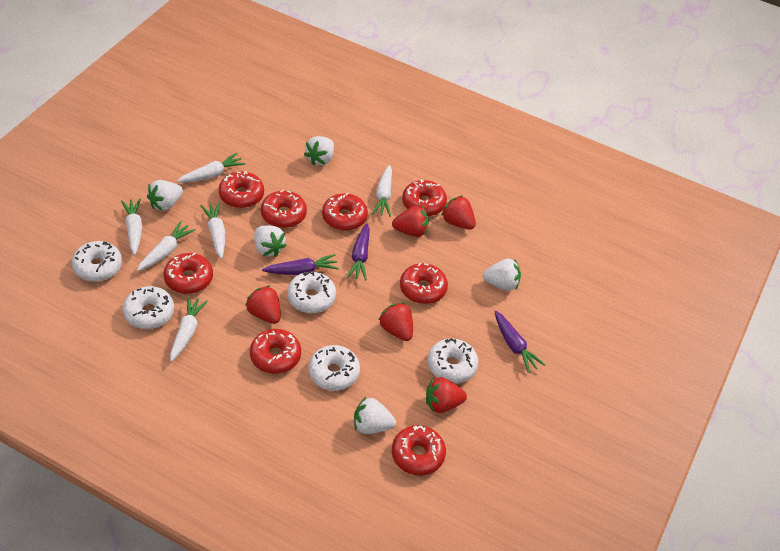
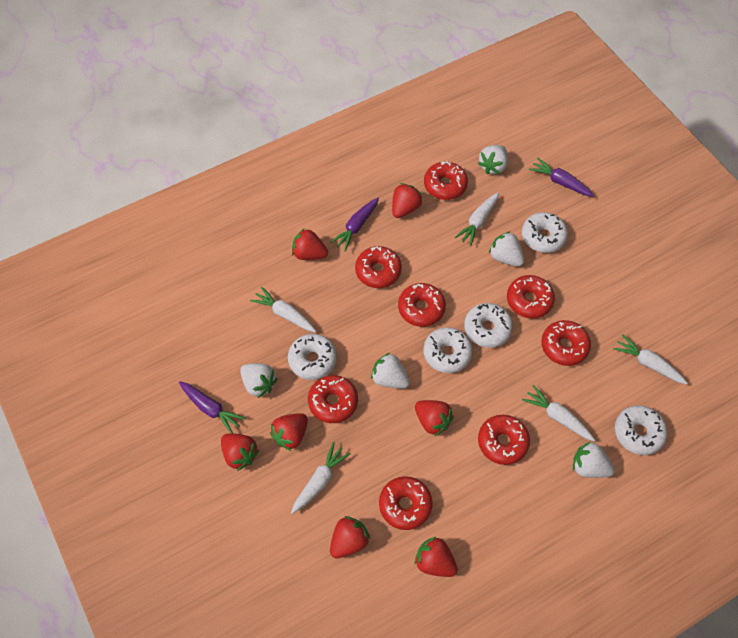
red strawberry: [245,286,281,324] [378,302,413,341] [392,206,429,237] [426,377,467,413] [441,196,476,229] = 5 -> [221,434,259,471] [270,413,308,451] [292,228,328,260] [330,516,370,559] [392,183,423,218] [414,537,458,577] [415,400,453,436] = 7
white carrot: [121,199,142,255] [137,221,196,271] [170,296,208,362] [177,153,245,183] [201,202,225,259] [372,165,392,217] = 6 -> [250,287,316,332] [291,442,351,514] [455,192,499,246] [522,385,595,441] [613,334,688,384] = 5

